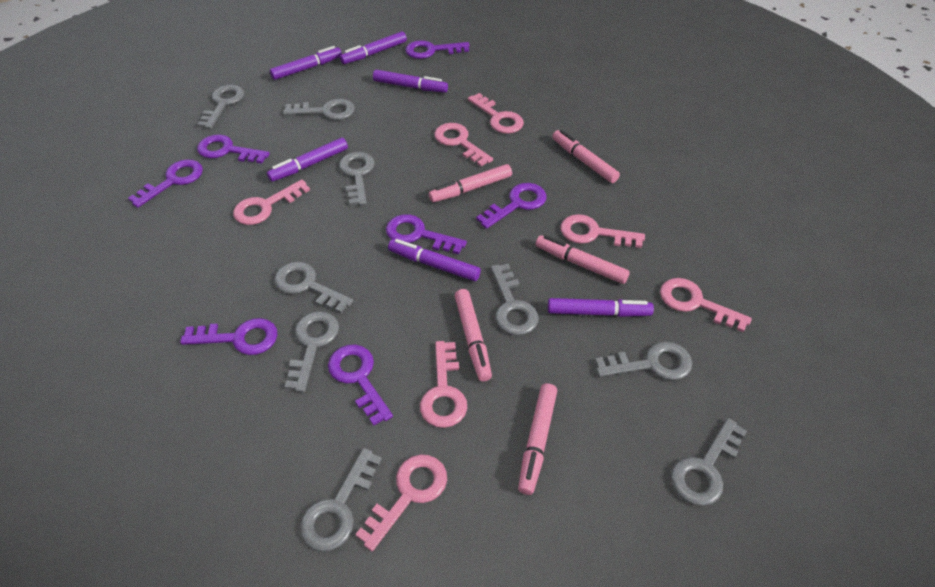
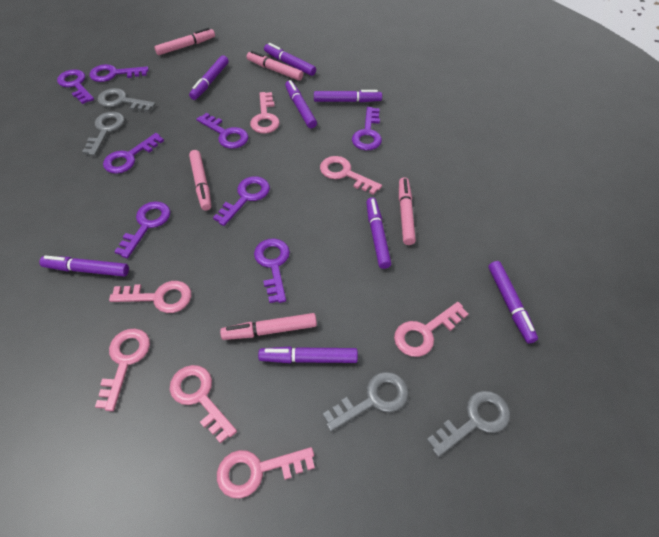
grey key: [197,85,244,129] [274,261,353,313] [283,99,355,120] [285,311,339,392] [300,448,382,552] [339,152,375,206] [491,264,538,335] [595,341,692,380] [671,418,747,506] = 9 -> [82,112,125,156] [98,88,156,112] [323,372,409,432] [427,391,510,457] = 4
purple key: [128,159,203,208] [180,318,277,355] [197,134,270,164] [328,344,393,426] [386,214,467,254] [405,40,470,59] [476,183,547,229] = 7 -> [57,69,94,104] [89,64,149,82] [103,133,164,174] [114,201,170,258] [197,113,249,149] [213,176,270,226] [254,238,290,303] [352,107,382,150] = 8
purple marker: [267,138,348,182] [270,46,342,80] [340,31,407,64] [373,70,448,93] [388,239,481,281] [548,298,654,317] = 6 -> [39,255,129,277] [189,55,229,100] [258,346,358,363] [264,43,316,76] [285,80,317,128] [314,90,382,102] [366,198,391,269] [488,261,538,344] = 8

